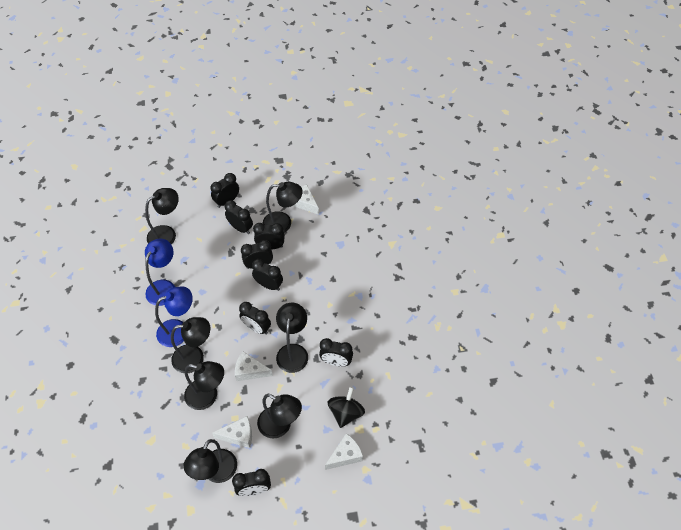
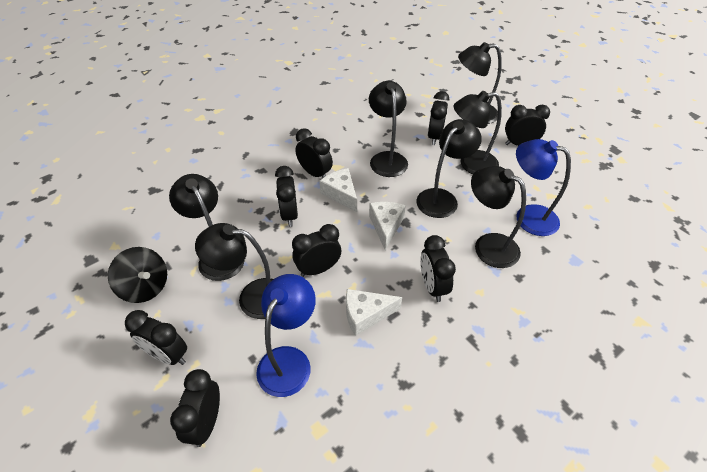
white cheese: [212,416,252,448] [235,352,273,381] [293,184,319,215] [325,433,363,470] = 4 -> [320,168,357,212] [346,289,402,336] [369,202,406,250] = 3

